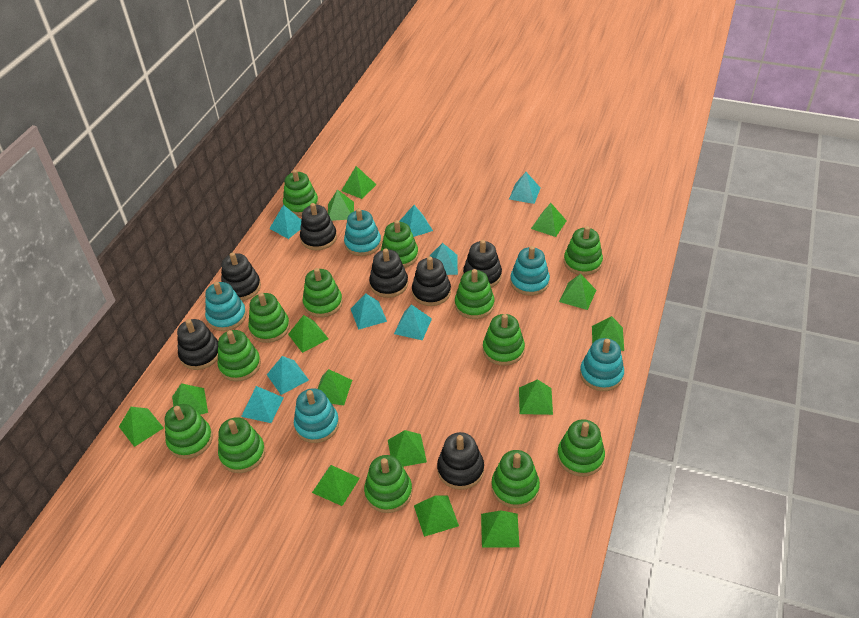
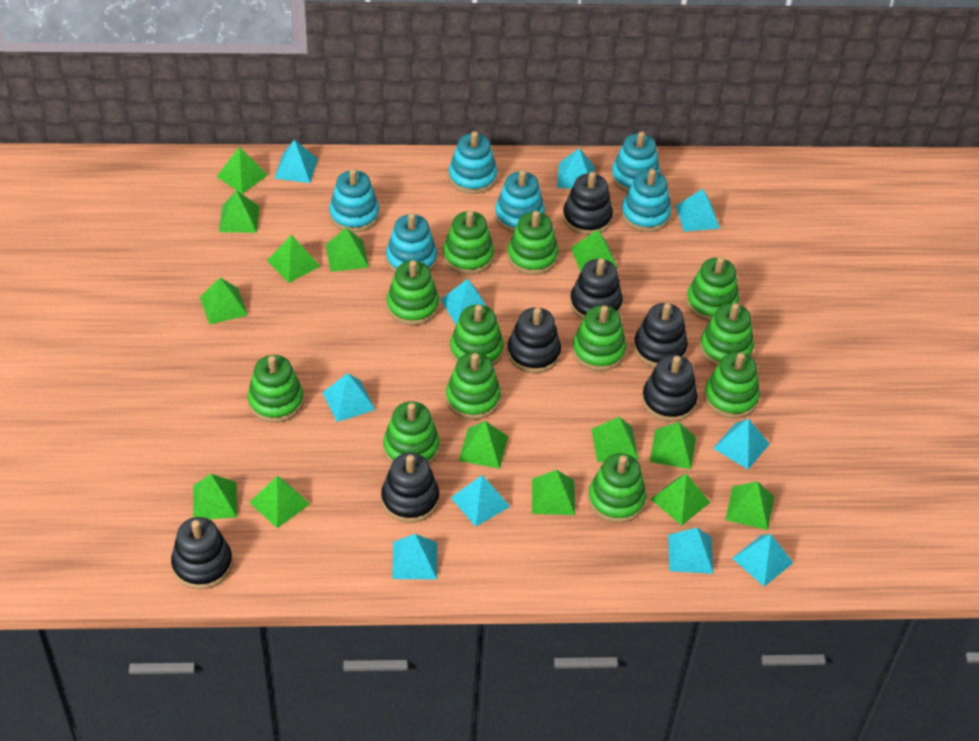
green stacking toy: [165,404,213,459] [217,330,261,382] [218,417,265,473] [248,293,290,343] [283,170,319,216] [302,268,343,318] [364,455,412,513] [381,220,418,268] [455,269,494,319] [483,314,525,366] [491,450,540,508] [557,419,605,477] [564,226,603,275] = 13 -> [248,355,304,423] [383,401,440,465] [387,260,439,325] [443,210,494,275] [446,352,501,420] [450,305,504,366] [507,211,559,275] [572,305,626,371] [588,453,646,523] [686,257,739,321] [700,303,754,366] [704,352,760,419] = 12
turquoise pyramid: [241,386,284,423] [267,356,309,395] [269,205,301,239] [351,293,387,330] [394,304,432,340] [399,205,433,237] [430,243,458,275] [509,172,540,204] = 8 -> [274,139,318,183] [322,373,376,422] [392,534,437,579] [441,279,486,325] [451,475,510,527] [557,148,595,189] [668,528,713,574] [676,189,720,232] [713,419,770,469] [732,534,794,587] = 10
turquoise stacking toy: [205,281,247,331] [294,388,339,443] [344,208,381,256] [510,246,550,296] [580,338,624,391] = 5 -> [329,169,379,232] [386,213,437,273] [448,131,498,194] [495,170,545,233] [611,132,660,193] [621,169,671,232] = 6

